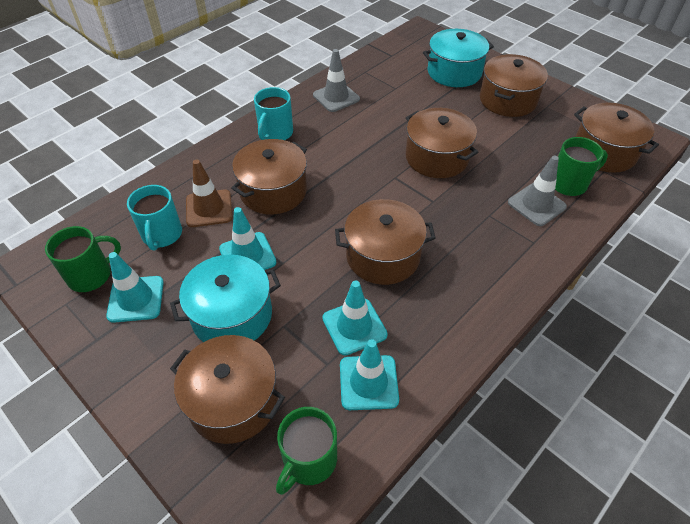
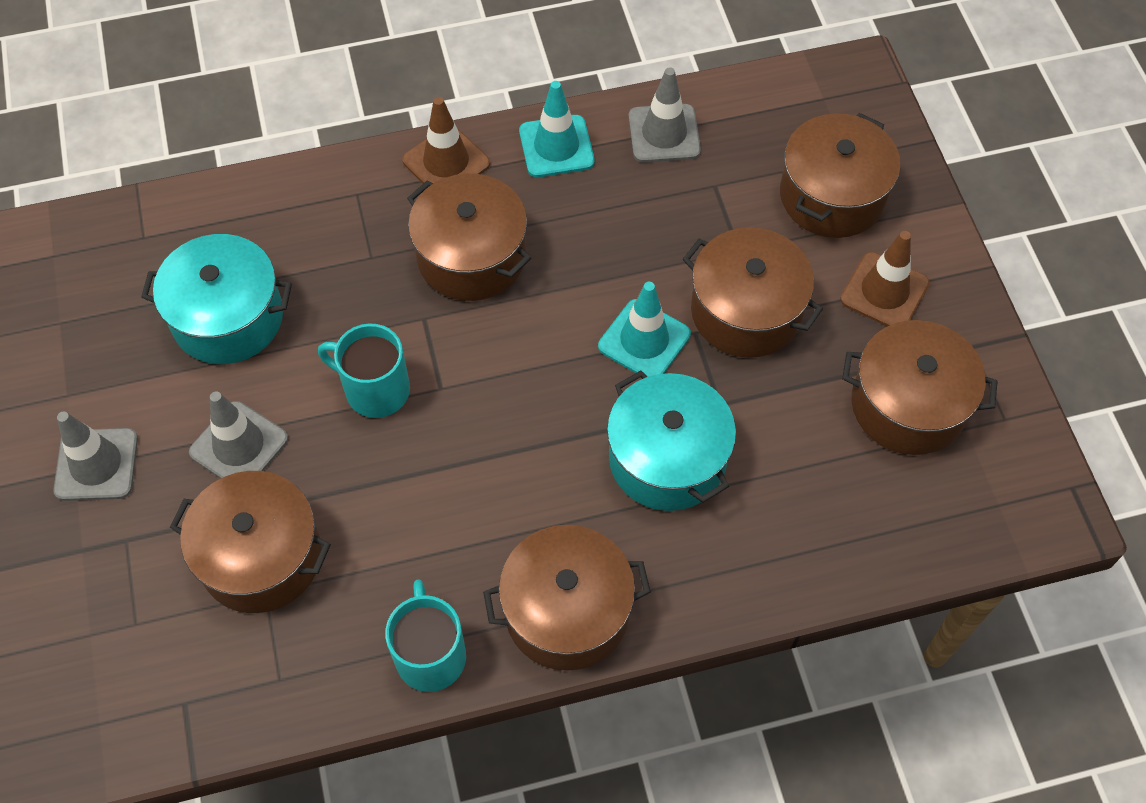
brown traffic cone: [186,159,233,227] = 1 -> [402,97,490,184] [840,231,929,326] = 2
green mug: [45,226,121,292] [276,407,337,495] [555,137,608,196] = 3 -> none = 0
grey traffic cone: [313,49,360,112] [508,156,567,226] = 2 -> [53,411,138,501] [189,391,288,478] [628,67,701,163] = 3
turquoise traffic cone: [106,252,164,323] [219,207,277,270] [322,280,388,356] [340,339,399,410] = 4 -> [519,81,595,177] [598,282,691,377] = 2

